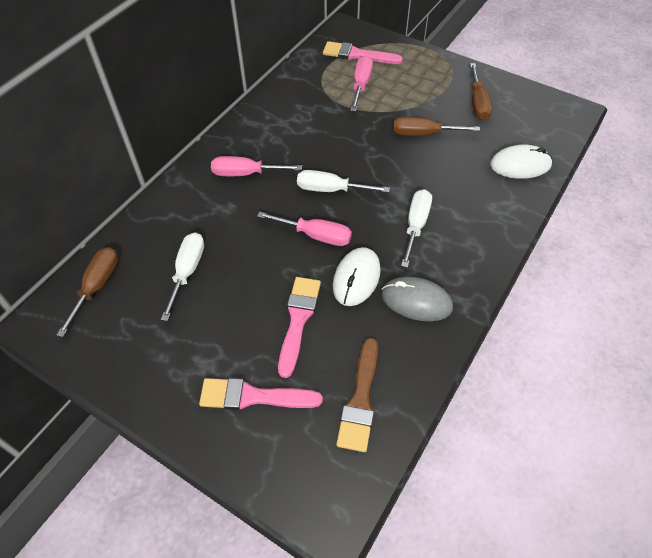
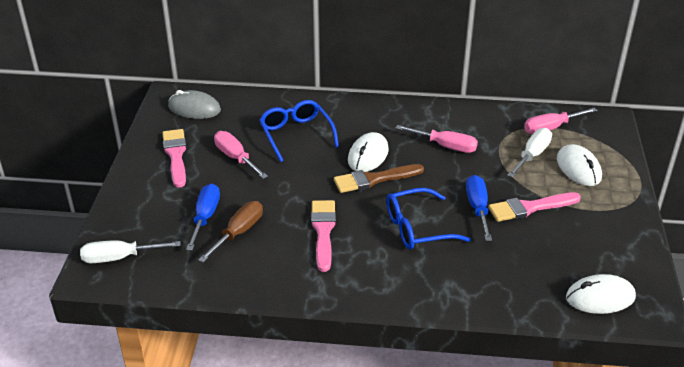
blue glasses: none = 0 -> [259,100,339,162] [386,188,471,249] = 2
blue screwdriver: none = 0 -> [186,184,220,251] [466,175,492,241] = 2
brown screwdriver: [57,247,118,337] [393,117,480,136] [470,63,492,120] = 3 -> [198,201,263,263] = 1
white mouse: [333,247,381,306] [490,145,552,179] = 2 -> [348,132,389,172] [557,144,602,186] [566,274,636,314] = 3
white screwdriver: [161,232,204,321] [297,170,390,193] [401,189,432,268] = 3 -> [80,240,181,263] [507,128,552,178] = 2

